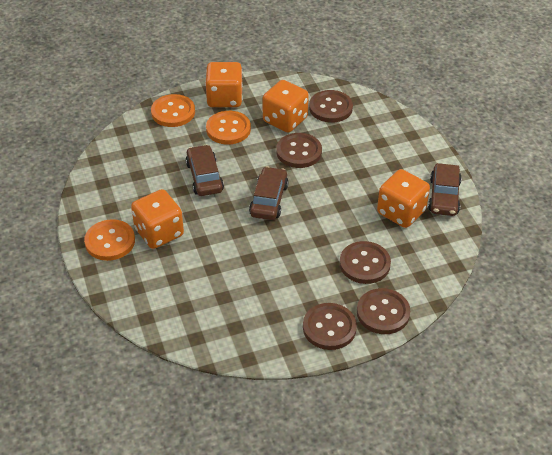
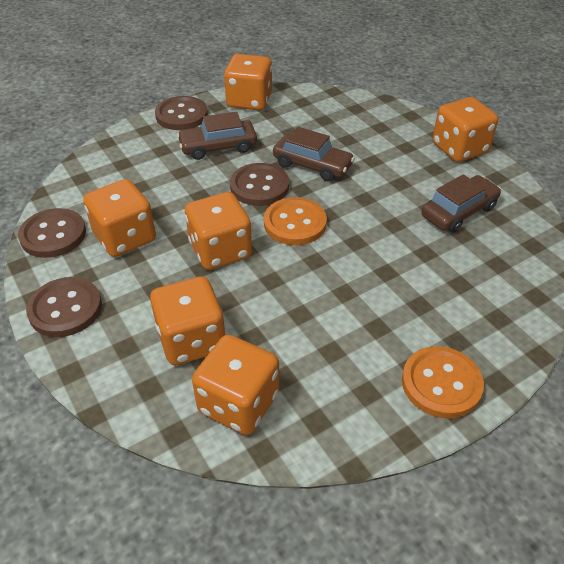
brown button: [276,133,322,168] [303,303,357,350] [309,90,353,123] [340,241,391,284] [357,288,410,334] = 5 -> [18,208,86,258] [26,277,102,337] [155,96,208,130] [230,163,289,206] = 4
orange button: [84,219,135,261] [151,94,195,127] [206,111,251,145] = 3 -> [264,197,327,245] [402,346,484,419] = 2
orange dice: [131,189,184,249] [205,62,243,107] [262,80,309,133] [377,169,430,228] = 4 -> [83,179,156,257] [150,276,226,365] [185,192,252,270] [192,335,279,435] [224,54,272,110] [432,97,498,162] = 6

